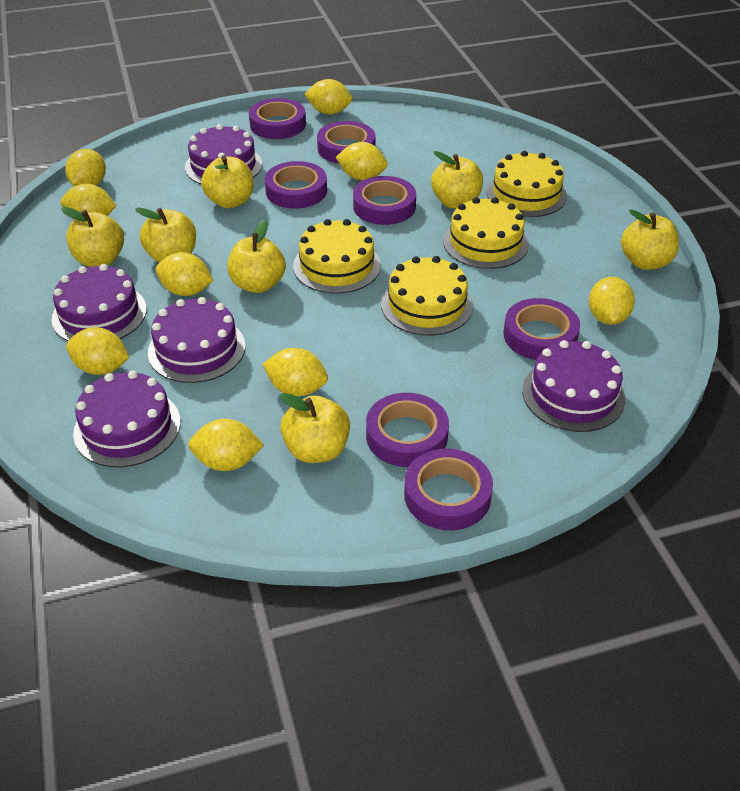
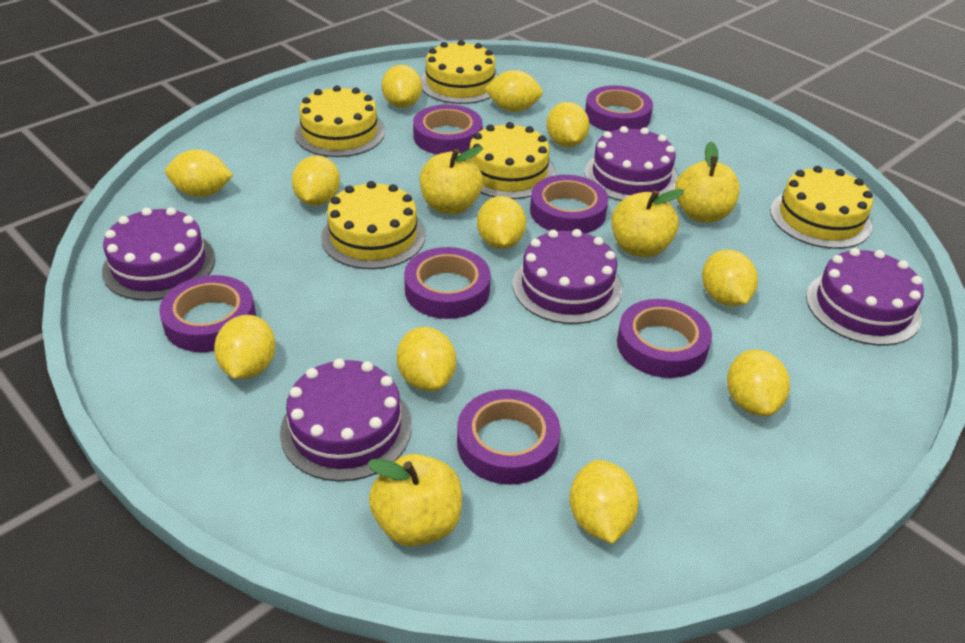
yellow apple: [61,207,124,267] [135,208,196,263] [201,156,253,208] [228,220,286,293] [279,393,350,463] [431,151,483,209] [621,209,679,270] = 7 -> [367,454,462,546] [420,146,483,214] [611,189,684,257] [675,142,740,223] = 4
yellow cake: [293,219,381,294] [381,256,473,336] [443,197,529,269] [486,151,567,217] = 4 -> [295,85,385,157] [321,181,425,269] [420,40,497,104] [469,122,555,199] [770,166,873,249] = 5
yellow lemon: [61,184,116,219] [65,149,106,186] [66,327,130,375] [156,252,213,296] [188,419,264,471] [262,348,328,396] [304,79,352,115] [336,142,388,180] [589,277,635,325] = 9 -> [165,149,233,197] [214,315,276,379] [292,155,340,206] [382,65,422,108] [397,327,456,391] [477,196,526,249] [485,70,543,112] [546,102,590,147] [569,460,639,544] [702,250,758,306] [727,350,790,416] = 11

